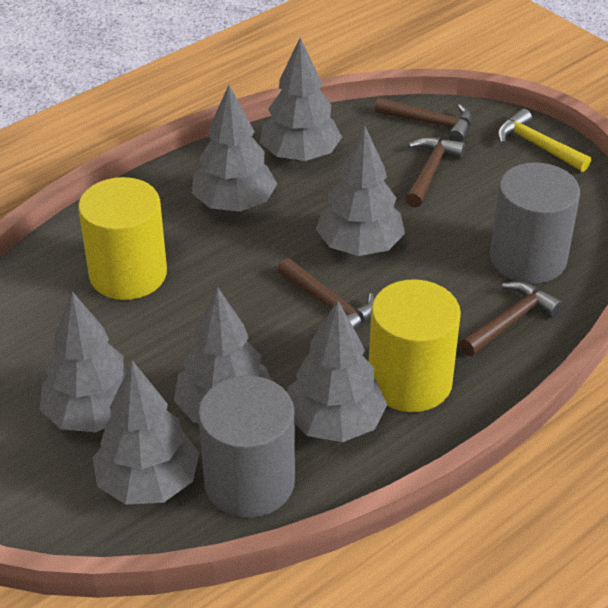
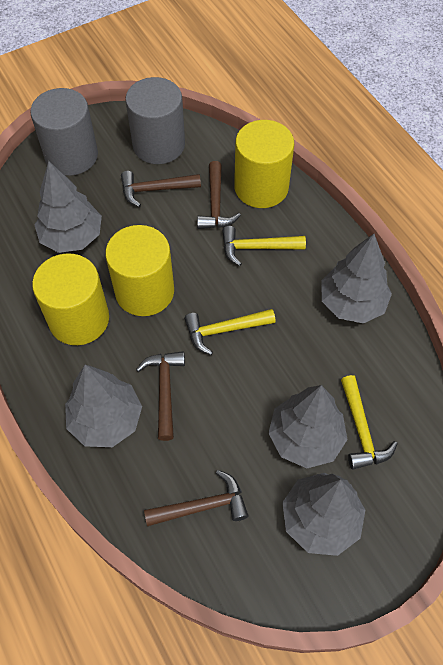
grey tree: [39,291,129,432] [93,361,199,505] [174,287,271,423] [192,85,277,212] [260,37,342,162] [287,300,387,442] [316,126,405,256] = 7 -> [35,161,102,253] [65,365,142,447] [268,385,348,468] [282,473,365,556] [321,234,392,324] = 5
yellow cylinder: [78,177,167,300] [369,279,461,412] = 2 -> [32,253,109,345] [105,225,174,316] [234,120,294,208] = 3
yellow hammer: [497,109,591,172] = 1 -> [184,309,275,355] [222,226,306,266] [341,375,398,470] = 3

